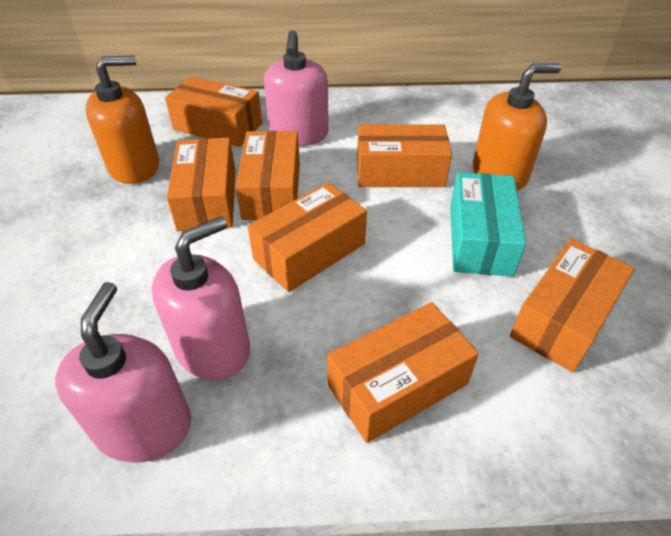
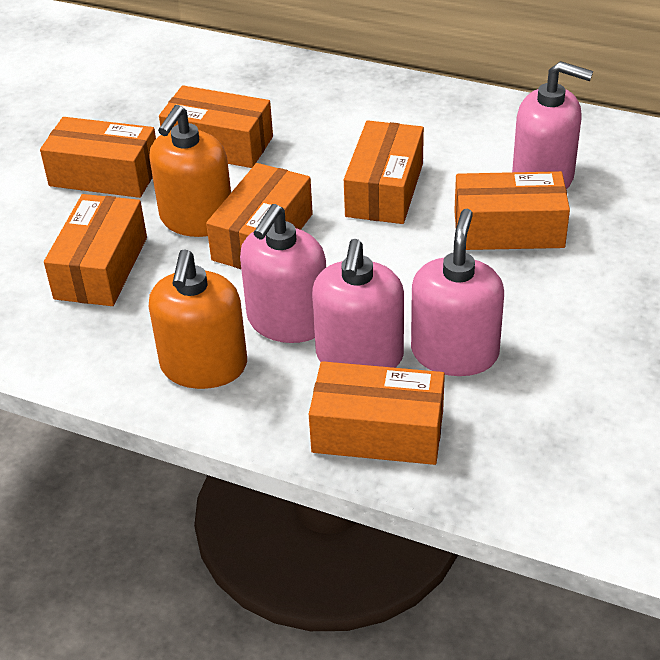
pink soap dispenser: [55,282,191,463] [152,216,250,380] [264,30,329,146] = 3 -> [240,204,326,343] [312,239,404,368] [411,209,504,376] [512,61,593,190] = 4
turquoise box: [450,172,526,277] = 1 -> none = 0

